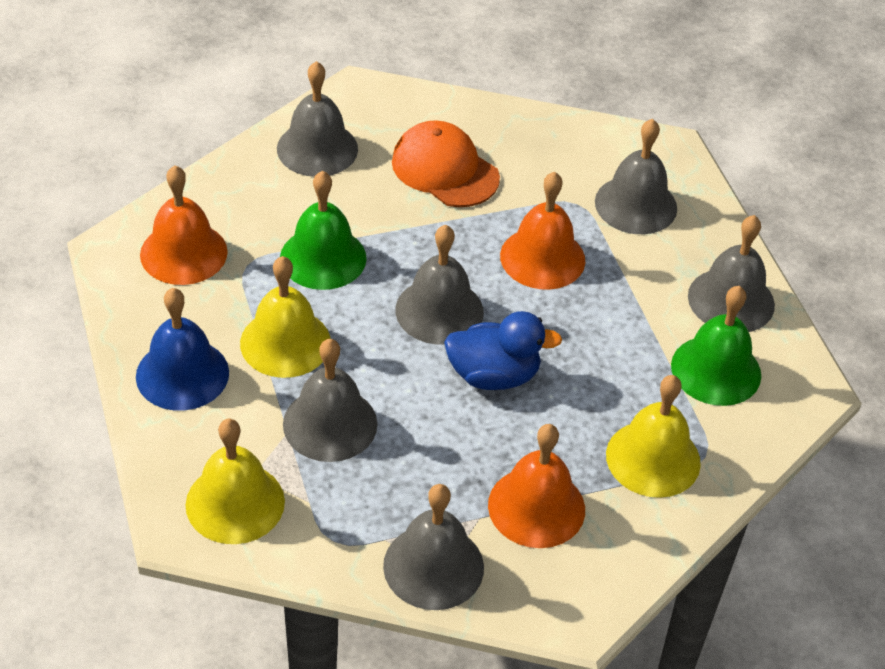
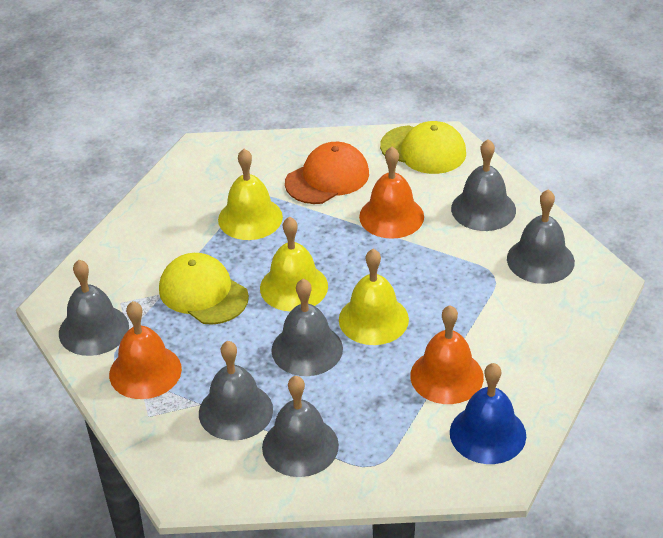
blue duck: [444,311,562,390] = 1 -> none = 0
green bell: [280,171,367,290] [671,286,761,406] = 2 -> none = 0
yellow cap: none = 0 -> [159,253,249,325] [380,121,466,174] = 2

